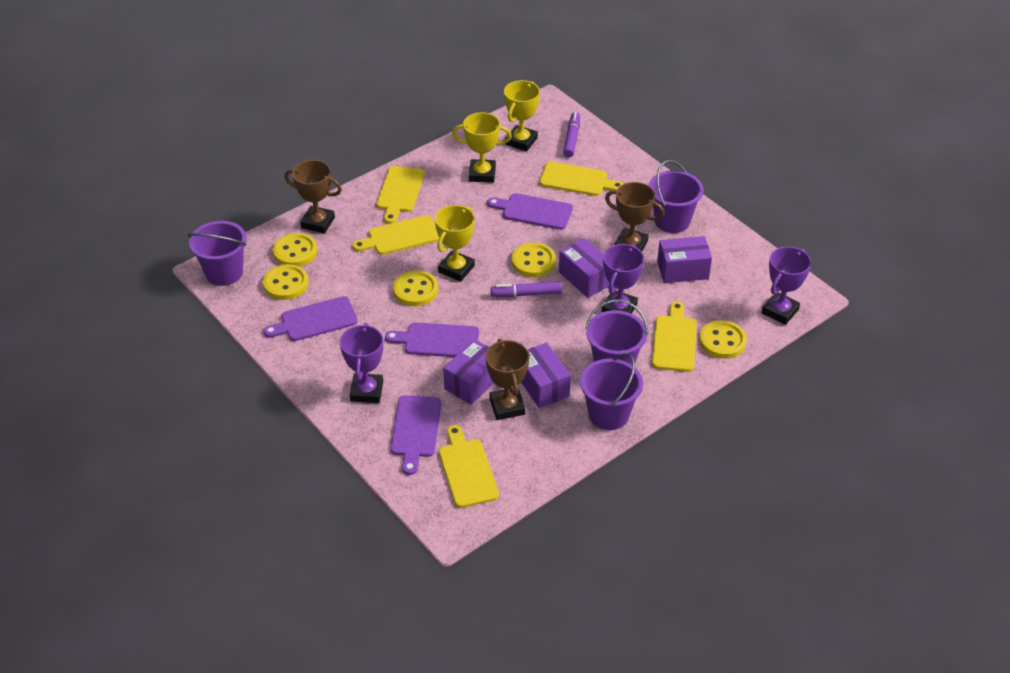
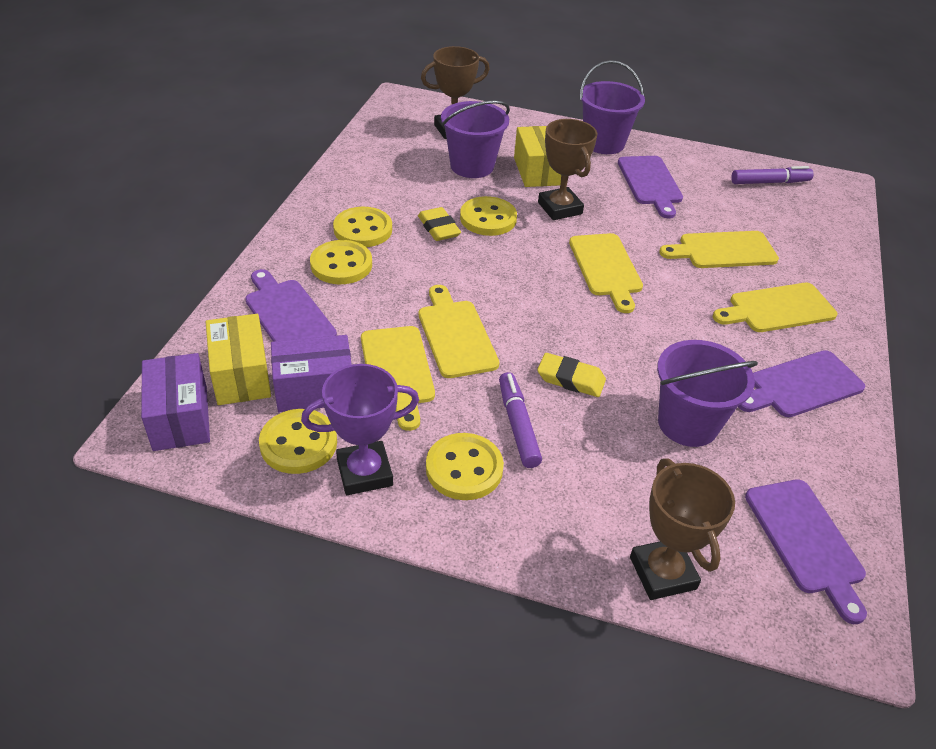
purple box: [443,339,494,405] [521,343,571,408] [559,238,610,298] [657,236,712,283] = 4 -> [141,353,210,451] [271,335,352,412] = 2
purple bucket: [188,221,247,286] [580,353,643,430] [585,300,648,365] [649,160,704,233] = 4 -> [441,100,510,178] [580,60,645,154] [657,340,758,447] = 3
purple trophy: [340,323,383,403] [601,244,644,314] [762,246,811,325] = 3 -> [301,364,419,495] = 1
yellow box: none = 0 -> [206,314,271,405] [514,126,561,187] = 2
yellow eraser: none = 0 -> [418,207,461,241] [537,353,606,397] = 2
yellow trophy: [435,205,475,281] [452,112,512,183] [504,80,540,151] = 3 -> none = 0

